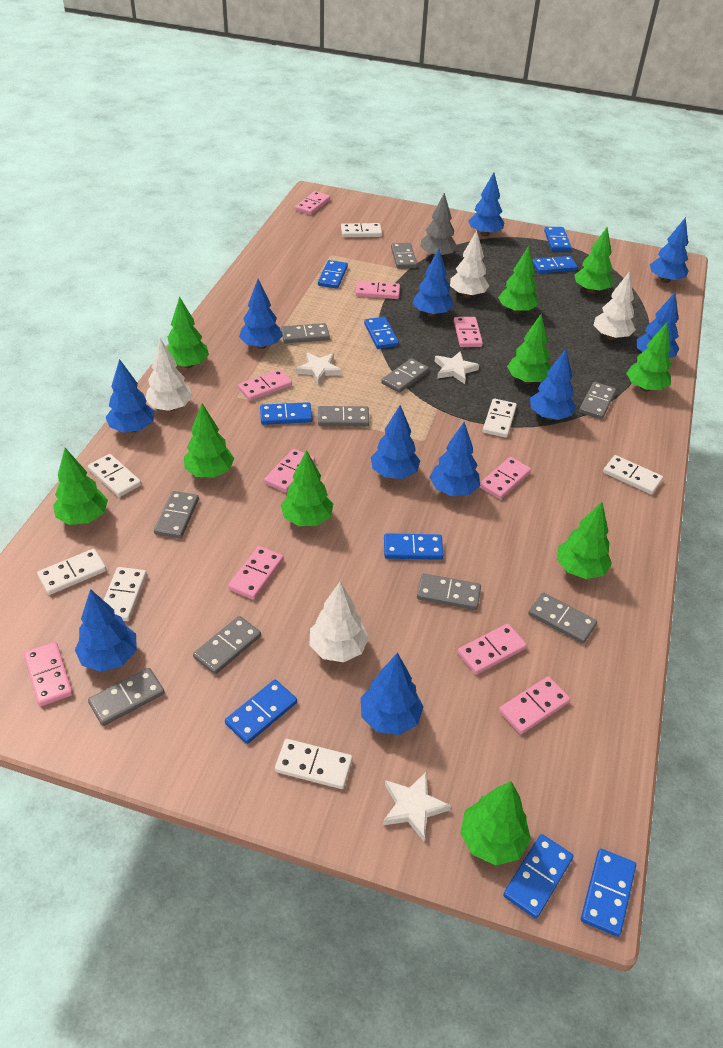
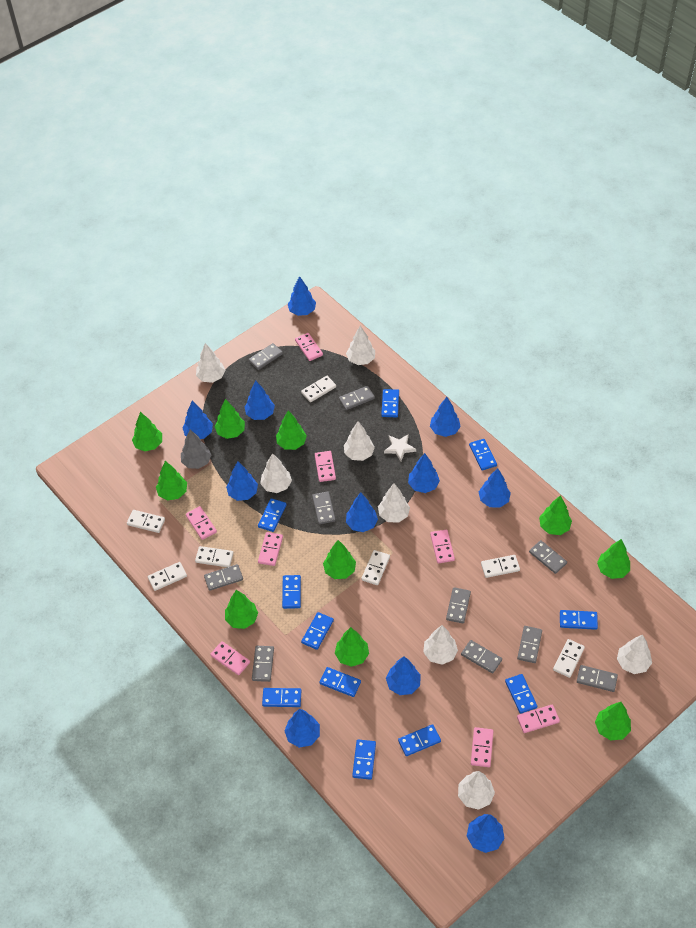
blue domino: [225,680,297,744] [260,402,312,425] [318,260,348,289] [364,317,399,349] [384,533,444,560] [503,834,573,919] [532,256,578,273] [544,227,571,251] [581,849,636,937] = 9 -> [258,498,286,532] [262,688,301,707] [282,575,301,609] [301,612,334,650] [319,667,361,697] [352,740,376,780] [381,389,399,417] [398,724,441,756] [469,439,497,470] [505,674,537,714] [560,610,598,630] = 11
pink domino: [24,642,73,706] [228,546,284,600] [238,369,292,401] [264,449,315,493] [295,191,330,215] [356,281,400,299] [454,317,483,347] [458,624,527,675] [479,457,531,499] [499,676,570,734] = 10 -> [186,506,217,540] [210,641,250,675] [258,532,283,566] [295,333,323,361] [315,451,336,482] [430,530,455,563] [471,727,494,767] [517,704,560,733] = 8
white star: [296,352,342,385] [383,772,451,841] [435,351,479,384] = 3 -> [384,434,416,461] = 1
white tree: [145,338,193,411] [309,582,369,662] [450,231,489,298] [594,271,636,340] = 4 -> [196,343,226,383] [260,453,292,493] [344,421,375,461] [346,326,375,365] [378,483,410,523] [423,625,458,665] [458,771,495,810] [617,635,652,674] = 8

